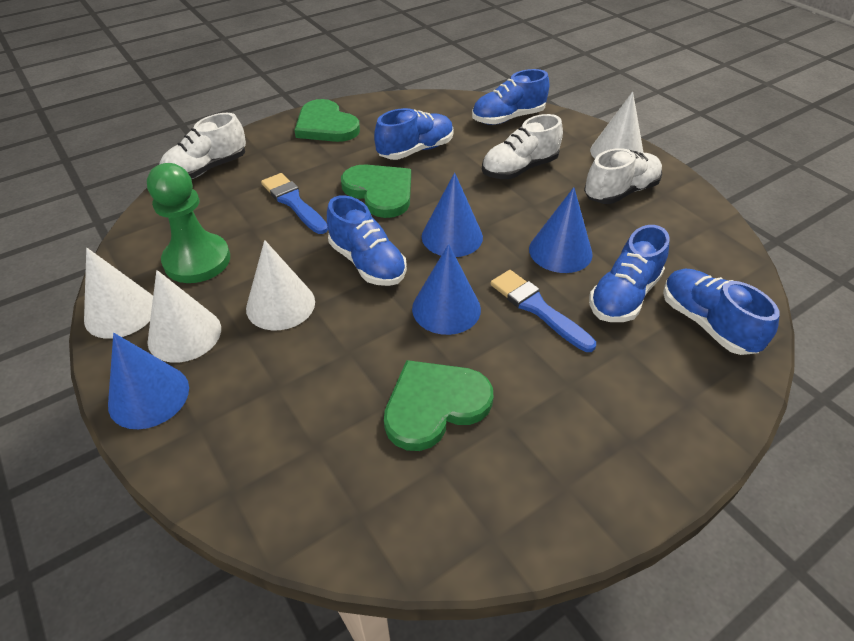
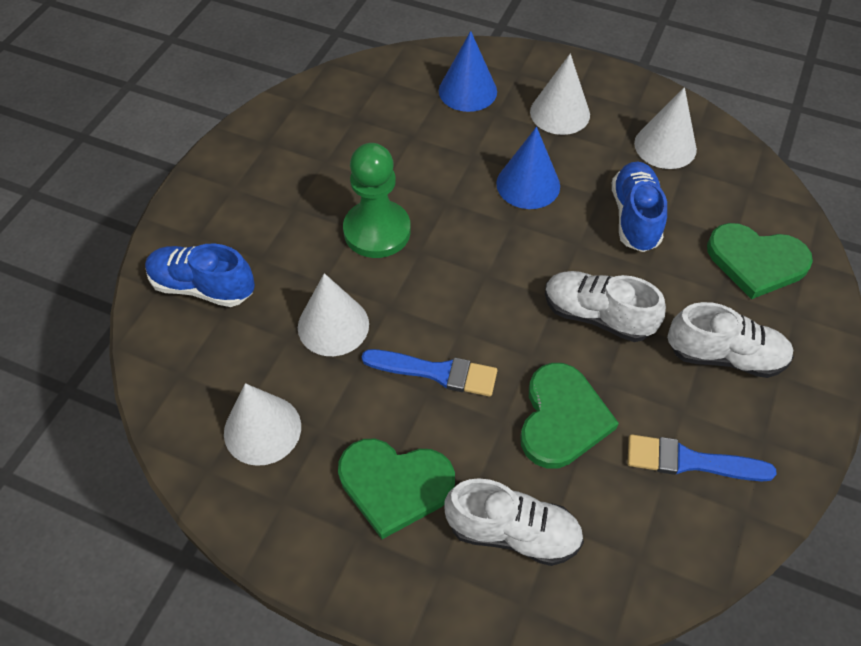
blue cone: [108,333,189,429] [412,244,481,335] [422,173,483,257] [529,187,593,273] = 4 -> [439,31,497,112] [496,127,560,209] = 2
blue shoe: [327,195,407,286] [374,108,454,160] [472,69,549,125] [589,225,670,322] [663,269,779,355] = 5 -> [145,244,255,307] [612,161,667,252] = 2

